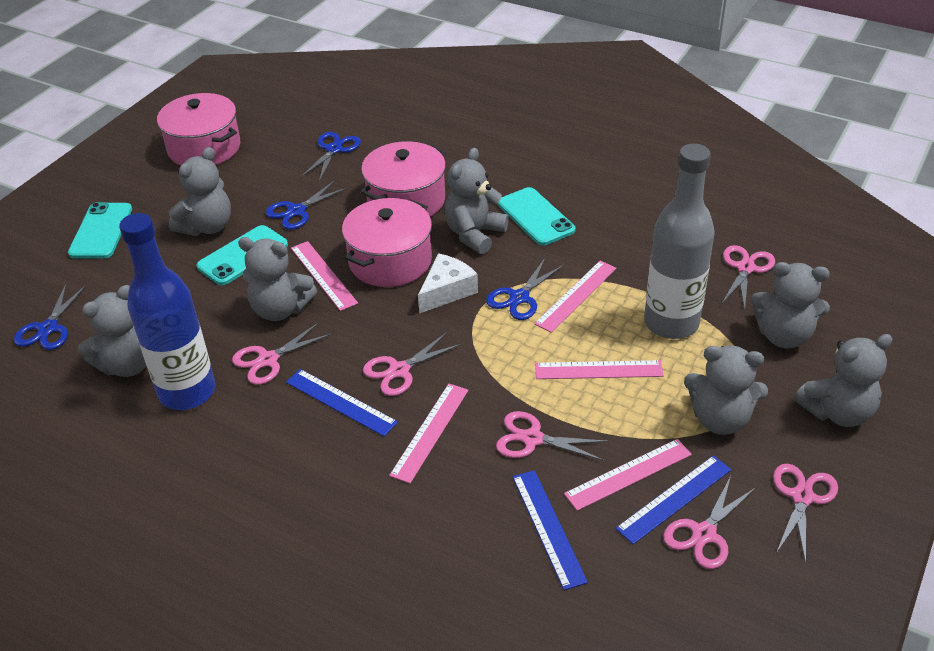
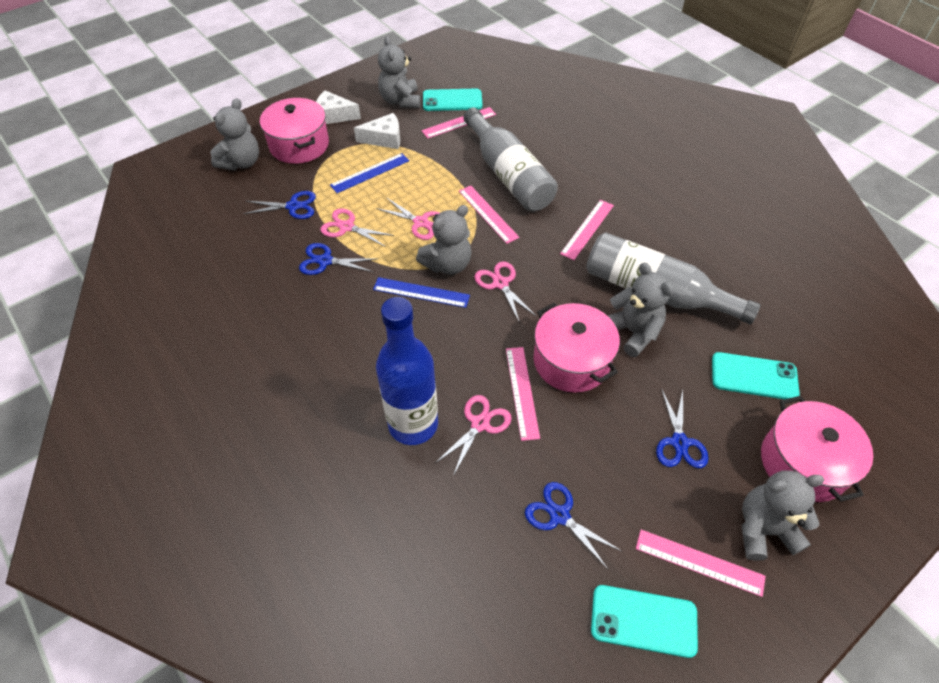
blue ruler: [286,369,398,436] [513,470,588,590] [615,455,732,544] = 3 -> [330,153,409,193] [373,277,470,308] = 2
grey bottle: [644,144,714,339] = 1 -> [464,108,558,211] [586,233,761,324] = 2
grey teddy bear: [78,285,146,377] [169,147,231,236] [238,237,317,321] [444,148,509,254] [684,346,768,435] [751,262,830,349] [794,334,893,427] = 7 -> [210,98,259,171] [378,36,421,108] [416,205,472,275] [607,263,674,357] [742,471,824,561] = 5
pink scissors: [232,322,332,385] [363,332,462,396] [496,411,609,461] [663,476,756,569] [722,245,775,310] [773,464,838,563] = 6 -> [320,208,395,247] [376,197,440,240] [435,395,512,476] [474,262,536,323] = 4
white cheese: [418,253,478,314] = 1 -> [316,90,361,124] [354,113,400,149] = 2

